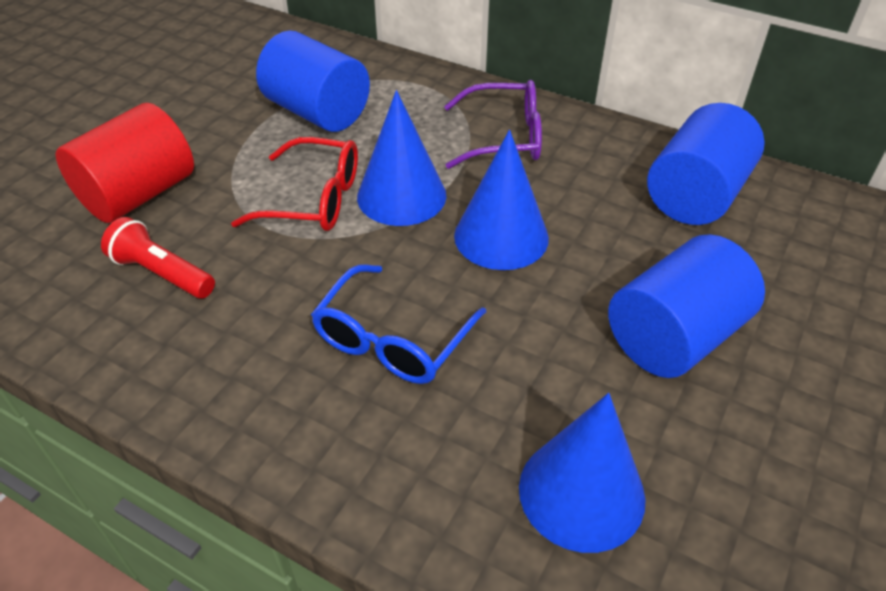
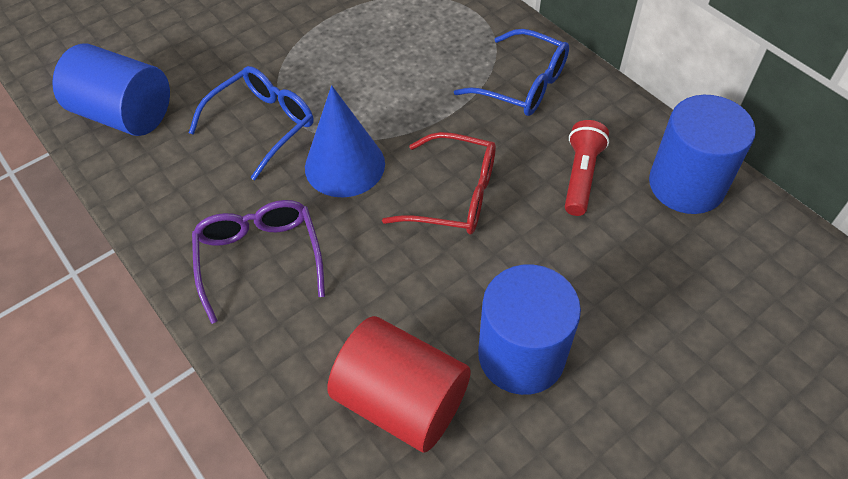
blue cone: [357,90,446,226] [454,130,549,270] [519,393,646,553] = 3 -> [305,85,385,197] = 1
blue glasses: [311,264,486,384] = 1 -> [189,66,314,180] [454,29,569,116] = 2

